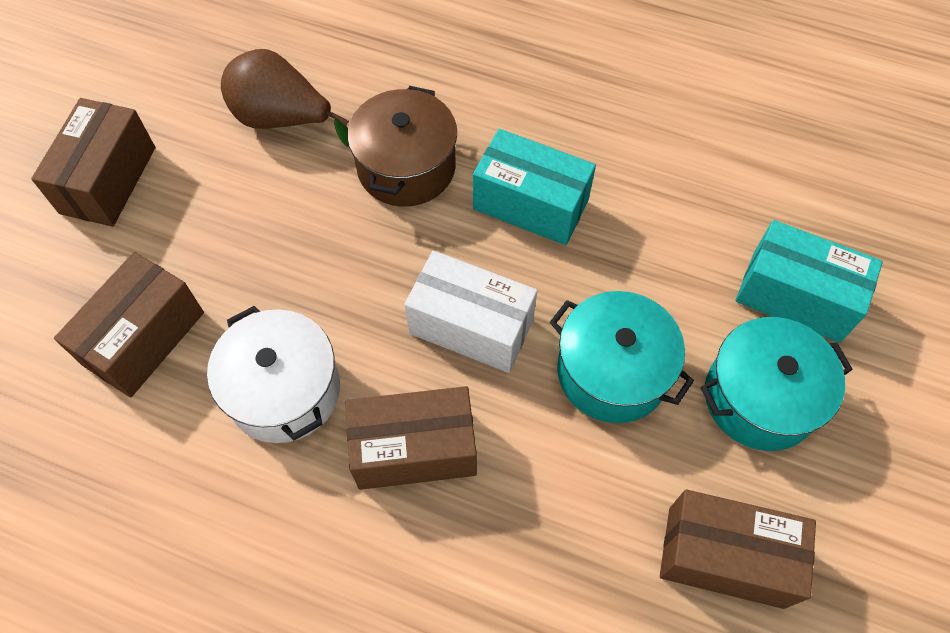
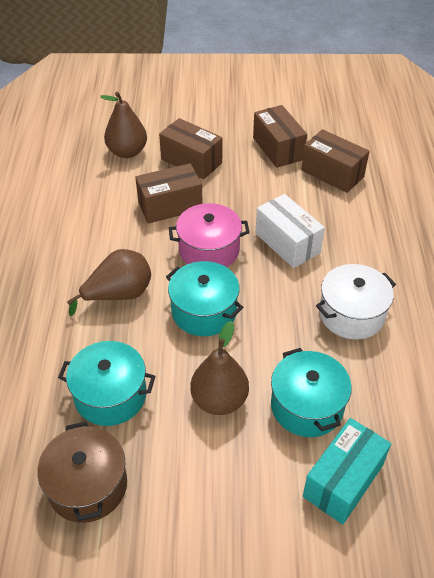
brown pear: [221,49,349,147] = 1 -> [67,249,151,316] [100,92,147,158] [190,321,249,415] = 3
pink pot: none = 0 -> [169,203,250,267] = 1
turquoise box: [473,129,596,245] [736,220,883,343] = 2 -> [303,418,391,524] = 1
turquoise pot: [550,291,694,423] [701,317,853,451] = 2 -> [58,341,155,426] [166,261,244,336] [271,348,352,437] = 3

